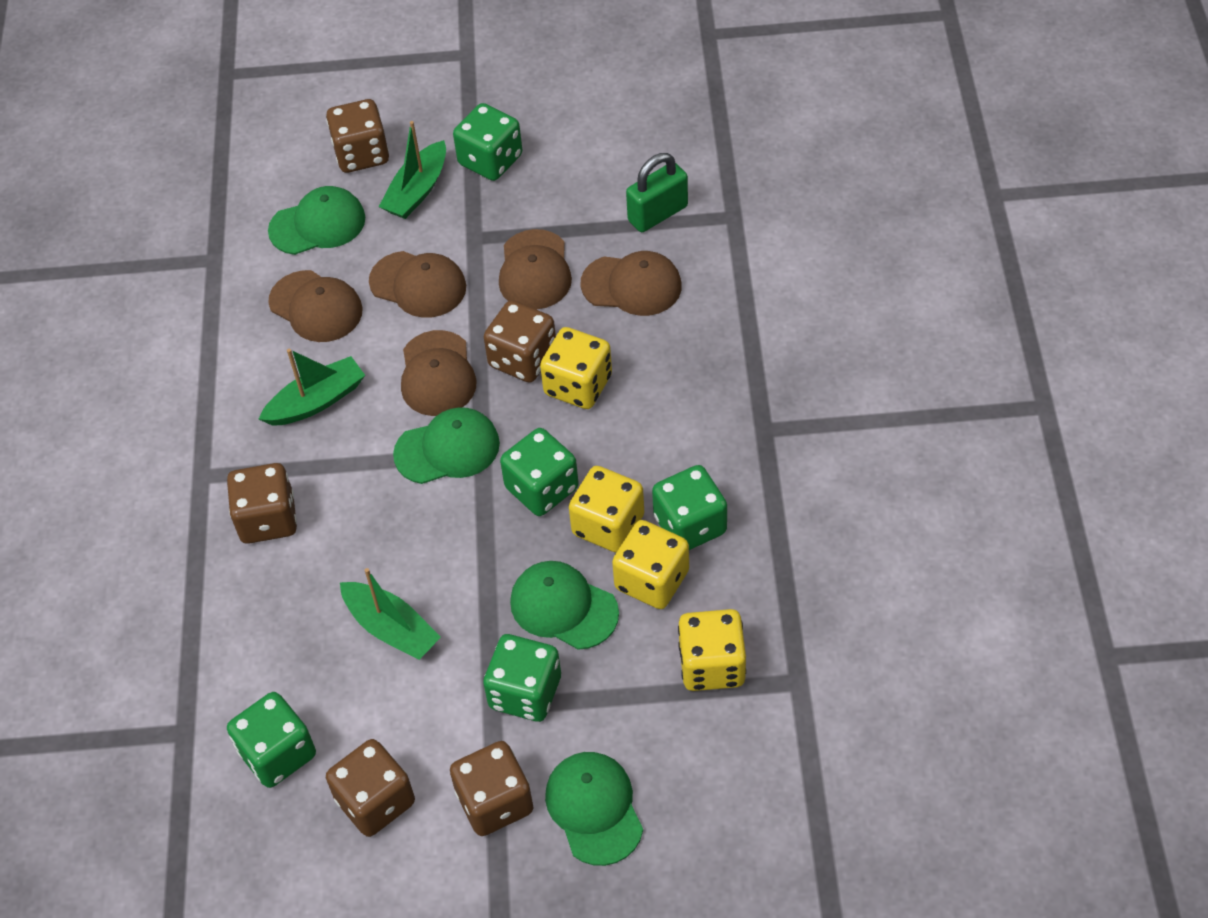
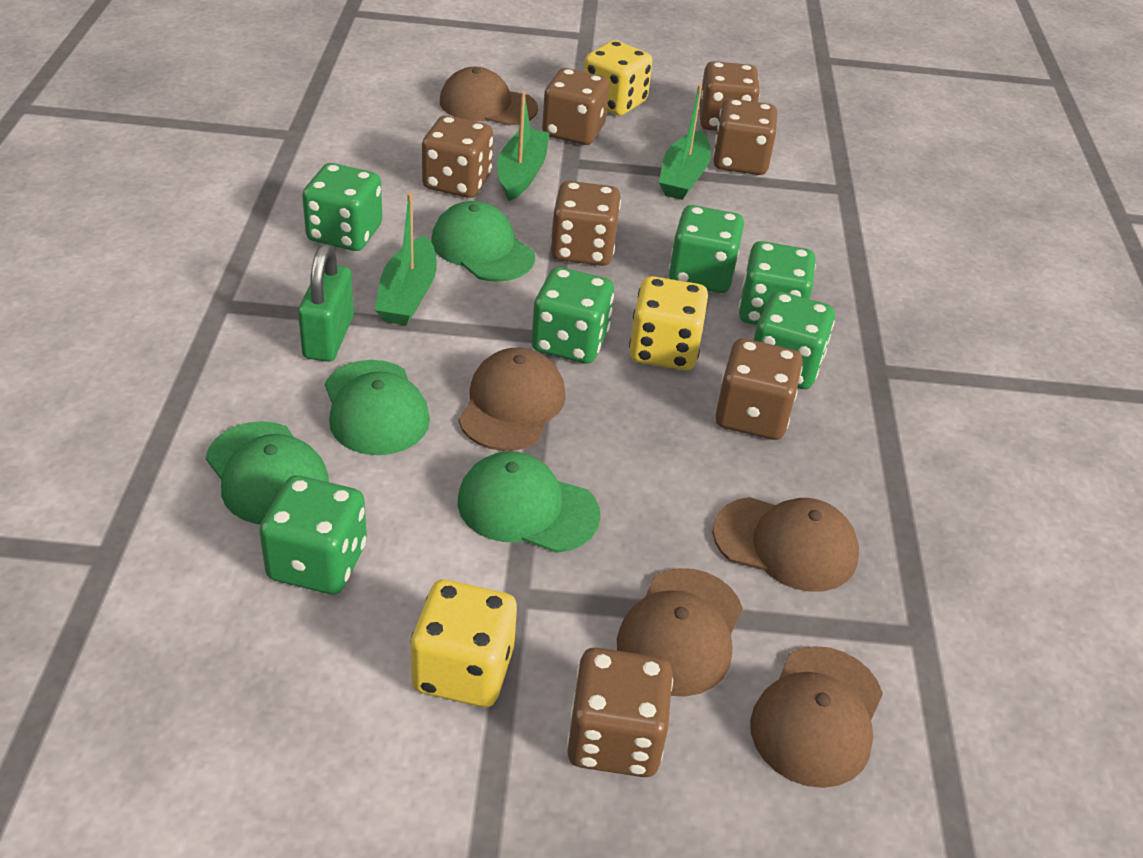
brown dice: [227,463,297,544] [326,99,389,173] [326,739,415,837] [450,741,533,836] [484,300,556,382] = 5 -> [422,115,493,198] [542,68,609,145] [550,181,621,266] [567,648,673,777] [699,61,760,131] [713,98,777,175] [715,339,803,440] = 7
green dice: [227,692,316,788] [453,103,522,181] [483,634,561,722] [500,428,579,516] [652,465,727,550] = 5 -> [259,475,367,595] [302,163,382,251] [532,267,614,364] [669,205,744,293] [739,241,816,325] [754,291,835,389] = 6
yellow dice: [540,327,612,409] [569,466,644,553] [612,520,689,609] [678,609,746,691] = 4 -> [410,580,517,707] [584,40,653,116] [629,276,708,371] = 3

